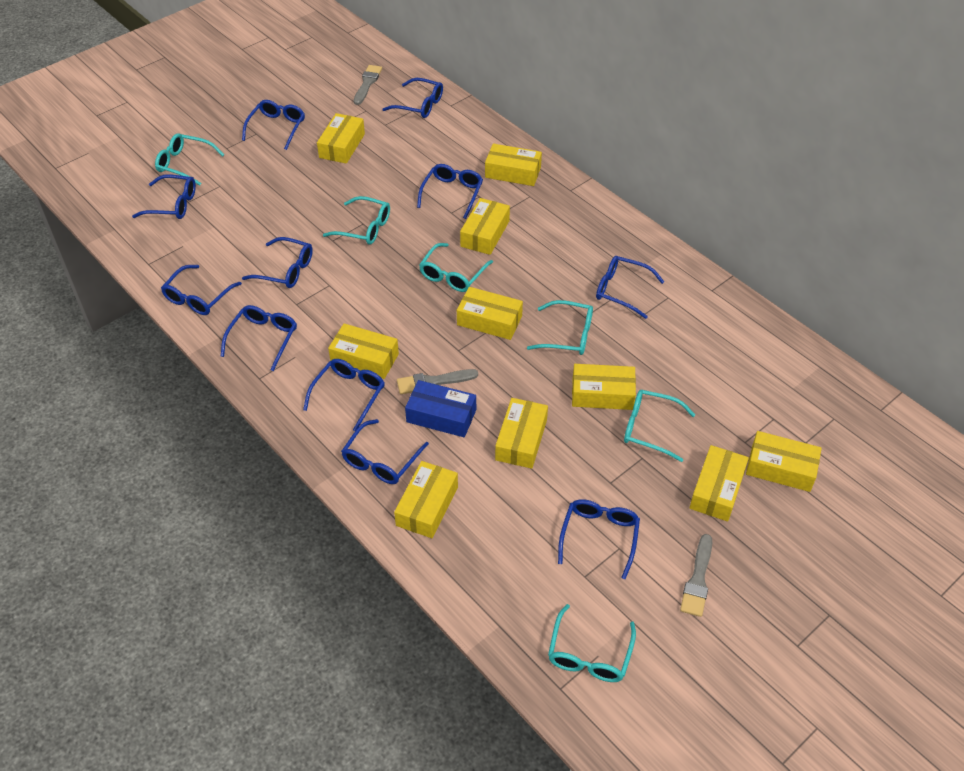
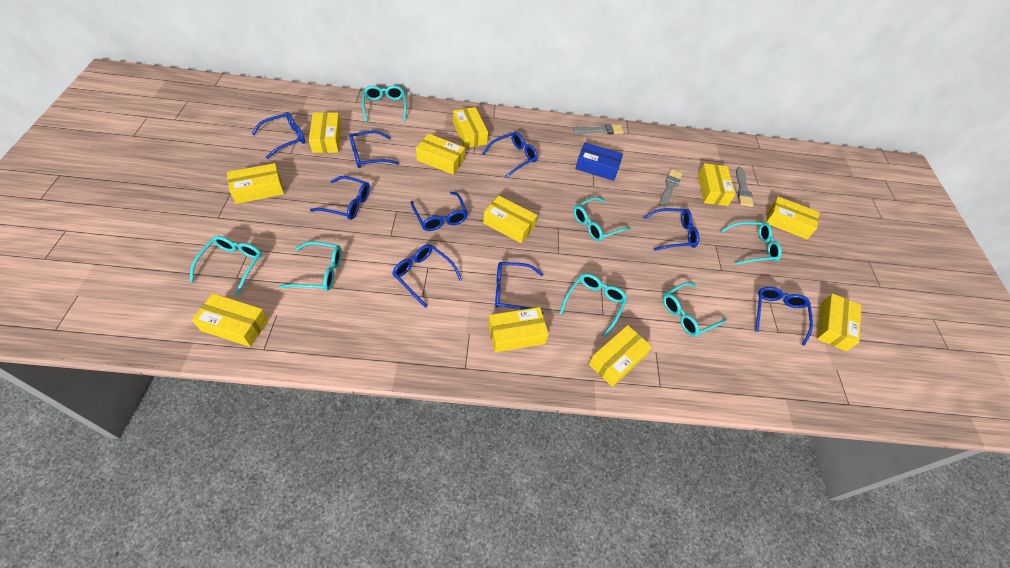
blue glasses: [132,174,196,219] [161,265,242,315] [220,305,297,371] [242,100,305,150] [242,237,313,288] [303,359,385,431] [341,419,429,484] [383,78,443,118] [417,164,483,219] [558,499,640,579] [596,256,664,319] = 11 -> [251,112,305,159] [310,176,370,220] [349,131,399,168] [392,244,462,308] [410,192,468,231] [482,132,538,178] [495,262,544,314] [643,208,700,251] [755,287,813,346] = 9
turquoise glasses: [155,133,224,185] [323,196,390,245] [419,243,493,292] [527,300,593,355] [548,604,636,682] [624,390,695,462] = 6 -> [190,236,262,296] [279,241,342,291] [362,85,407,122] [560,273,627,338] [574,197,631,241] [663,282,727,336] [721,222,782,265] = 7
yellow box: [317,113,365,164] [328,323,399,379] [394,461,458,538] [457,287,523,340] [460,198,510,255] [485,144,542,186] [495,398,548,469] [572,364,636,410] [690,445,749,521] [746,431,822,492] = 10 -> [192,293,268,347] [227,163,284,204] [309,112,341,153] [416,134,465,175] [453,107,488,148] [483,196,537,243] [488,307,549,353] [589,325,652,387] [698,163,735,206] [766,196,820,239] [817,293,861,352] = 11

